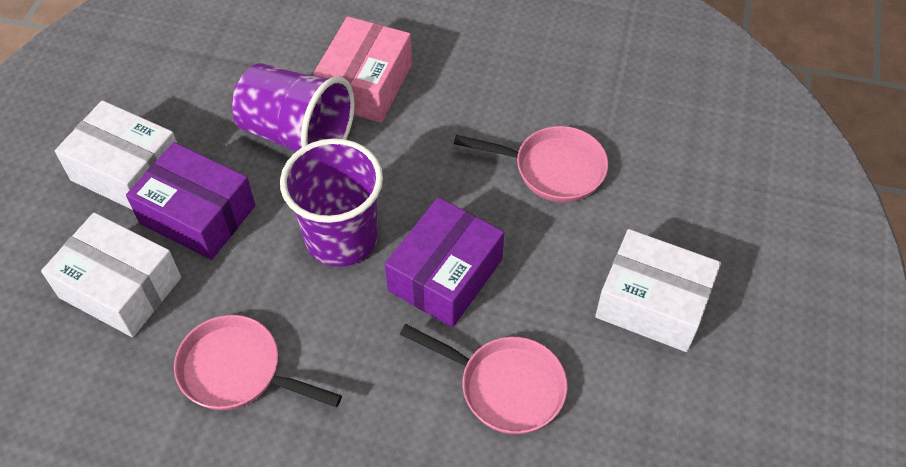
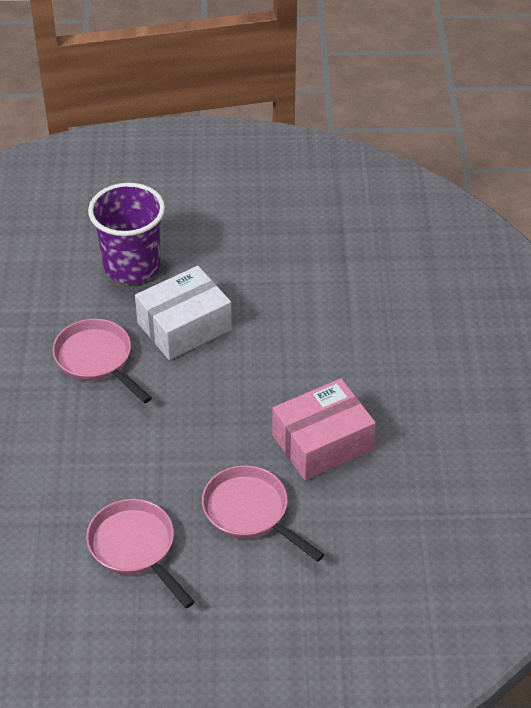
purple box: [126,142,255,260] [385,197,504,327] = 2 -> none = 0
purple cup: [232,63,355,152] [280,138,383,267] = 2 -> [88,183,165,284] = 1
white box: [41,212,181,337] [55,100,177,210] [595,229,721,352] = 3 -> [135,266,232,360] = 1

